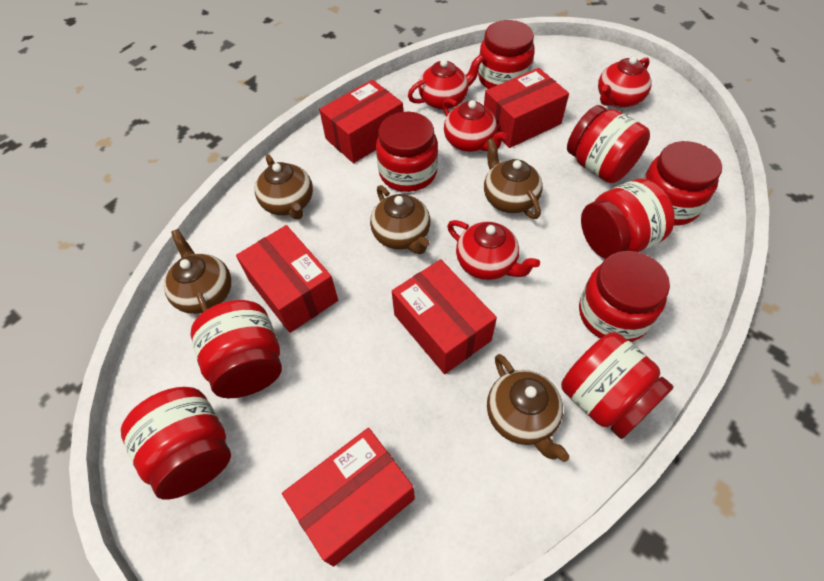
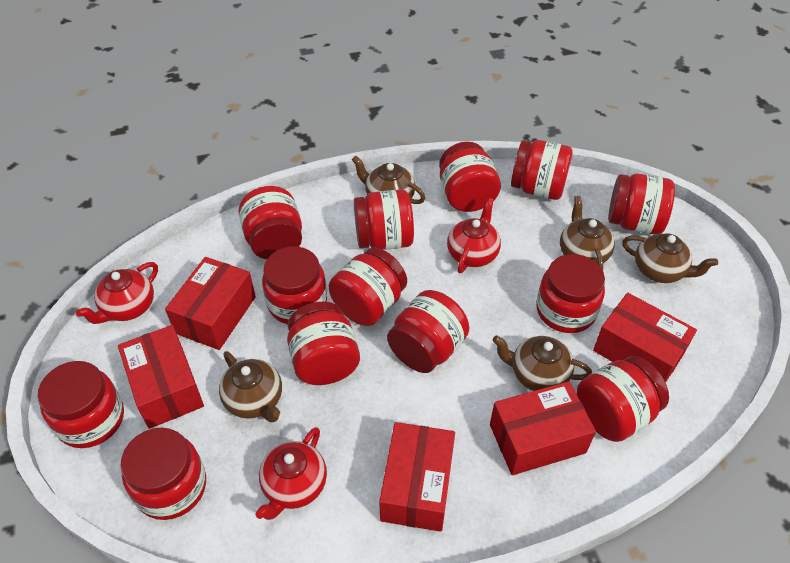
red jar: [121,387,231,500] [191,300,282,398] [376,112,438,192] [478,20,535,89] [561,332,674,439] [567,105,650,183] [579,251,670,342] [581,178,675,259] [643,141,722,226] = 9 -> [37,361,124,448] [120,428,206,520] [238,186,302,259] [262,247,327,324] [287,302,360,385] [329,248,407,326] [354,189,414,250] [387,290,469,373] [439,142,501,212] [511,140,573,200] [536,254,605,333] [577,356,669,442] [608,174,675,235] = 13
red teapot: [408,55,483,110] [442,99,507,152] [447,220,540,280] [598,56,652,108] = 4 -> [76,262,158,324] [255,427,327,520] [447,198,501,273] = 3

